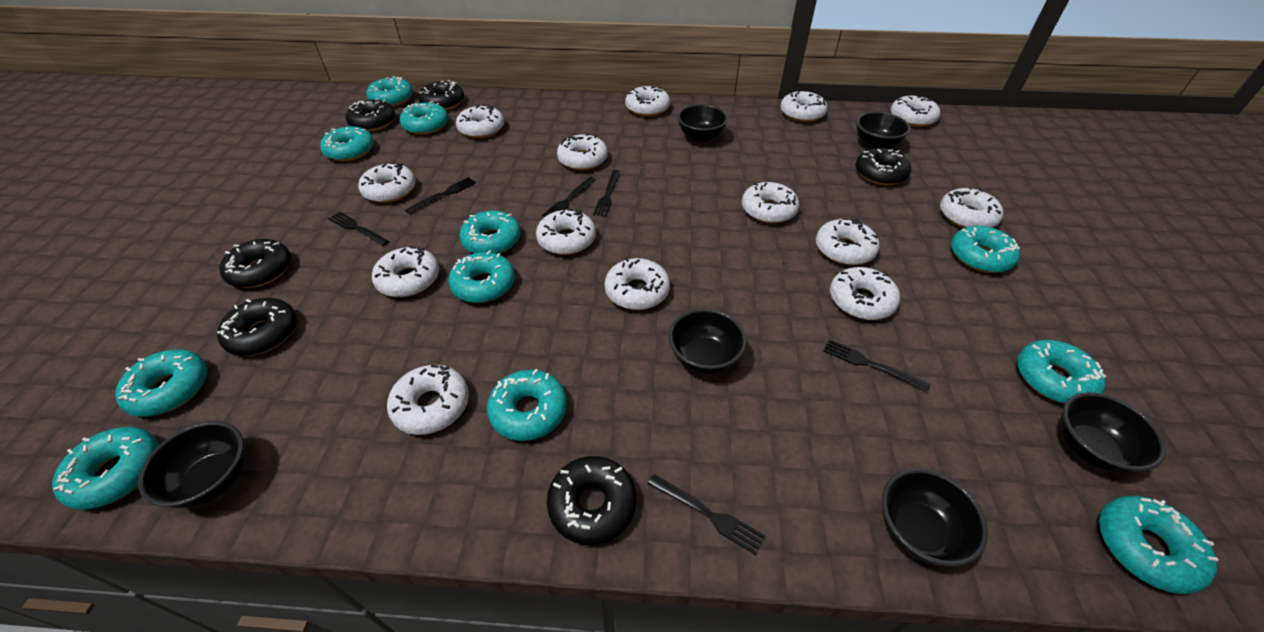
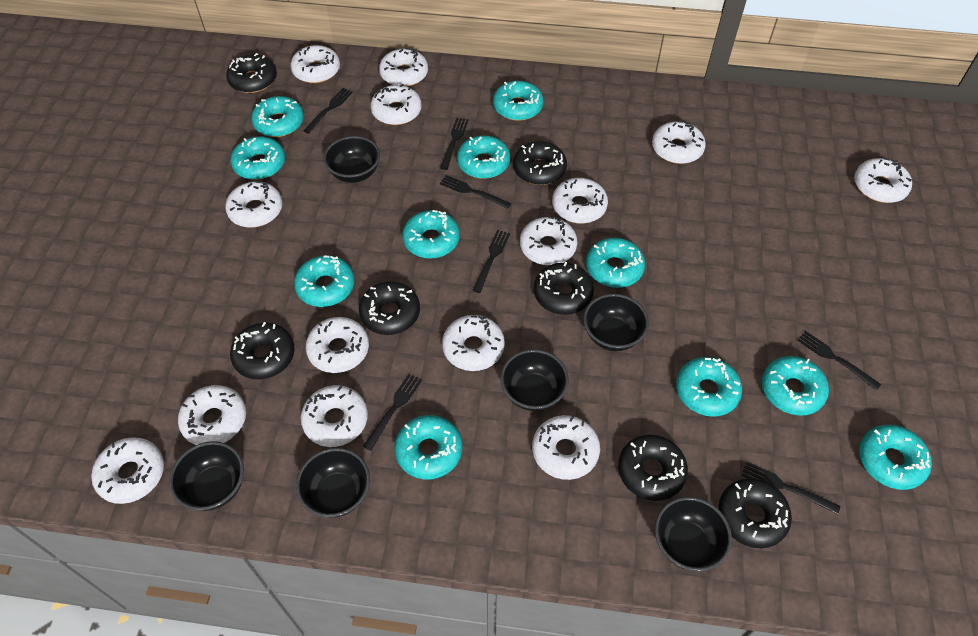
black donut: [217,298,297,356] [219,239,291,288] [346,98,395,131] [418,80,464,110] [547,456,637,545] [856,148,911,185] = 6 -> [226,53,277,93] [230,322,295,379] [359,281,420,335] [513,141,567,185] [534,262,594,315] [618,435,688,501] [718,478,792,548] = 7
black fork: [328,211,389,246] [405,177,476,214] [542,177,596,217] [593,170,620,217] [648,474,765,555] [824,339,931,392] = 6 -> [303,88,353,134] [363,374,422,451] [440,118,469,170] [440,175,511,209] [472,230,510,293] [741,462,840,515] [797,331,881,390] = 7

